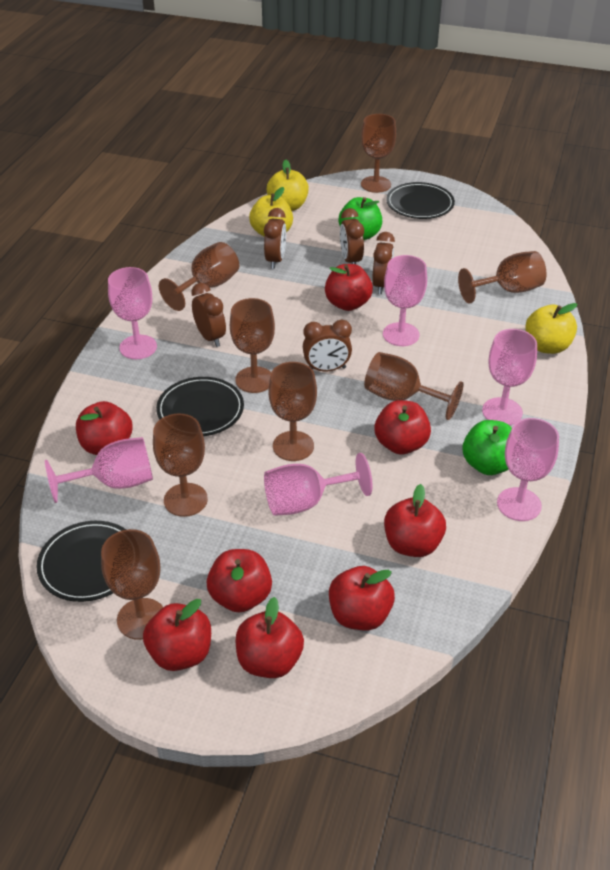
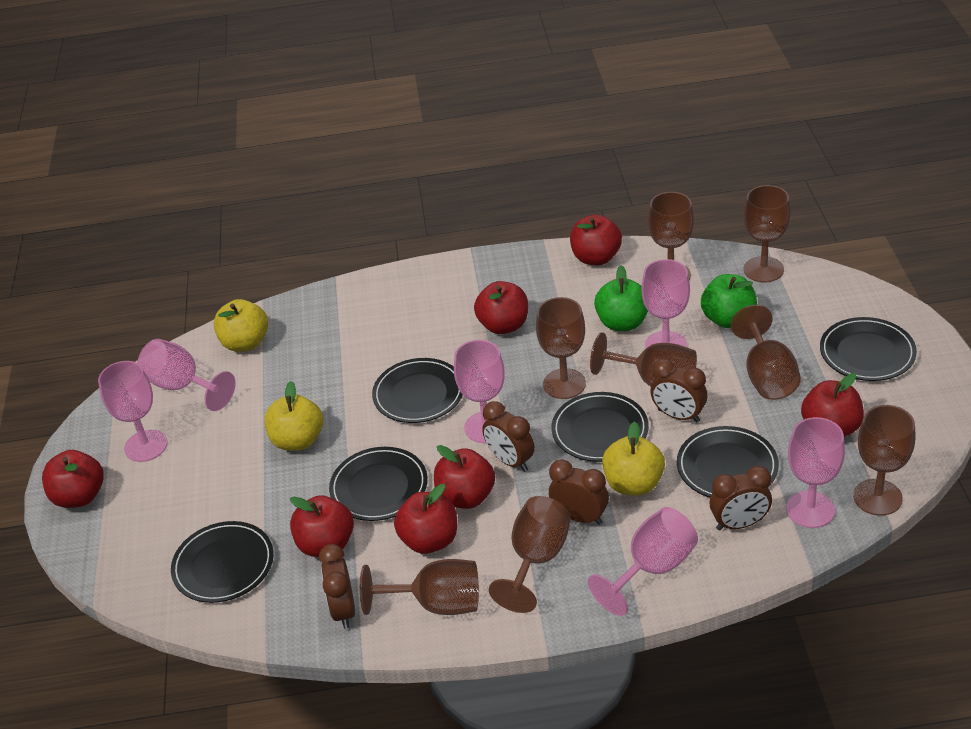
black plate: [37,521,126,602] [156,377,244,436] [386,182,455,219] = 3 -> [171,521,274,603] [329,447,428,521] [372,358,463,423] [551,392,649,462] [677,426,779,497] [820,317,917,381] = 6
red apple: [76,401,133,455] [143,599,211,671] [207,549,272,613] [236,597,304,678] [325,264,373,311] [329,566,395,631] [374,400,431,455] [384,484,446,557] = 8 -> [42,450,104,508] [290,495,354,557] [394,484,457,554] [434,445,495,509] [474,281,528,334] [570,214,622,265] [801,373,864,437] = 7

